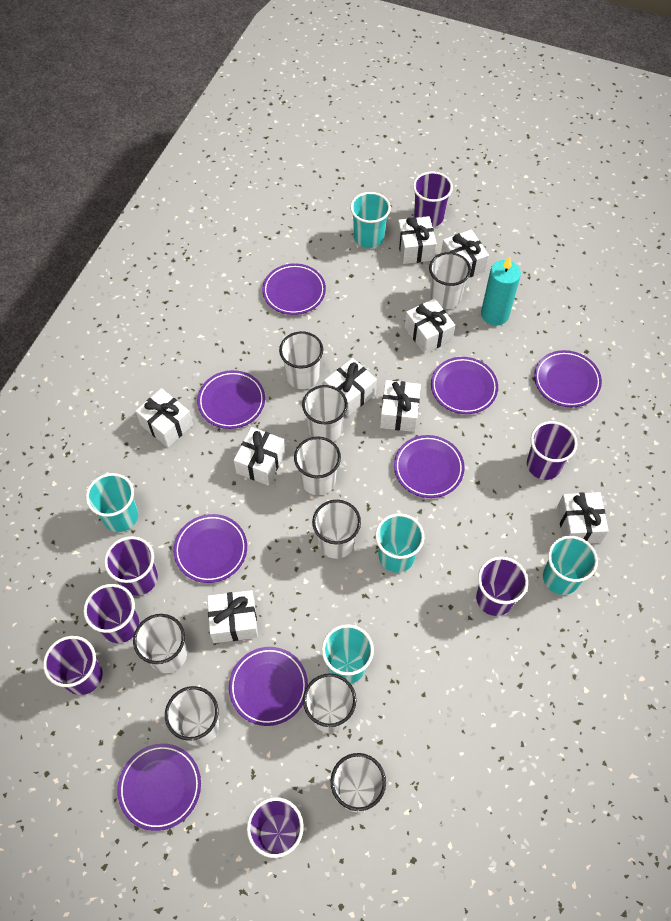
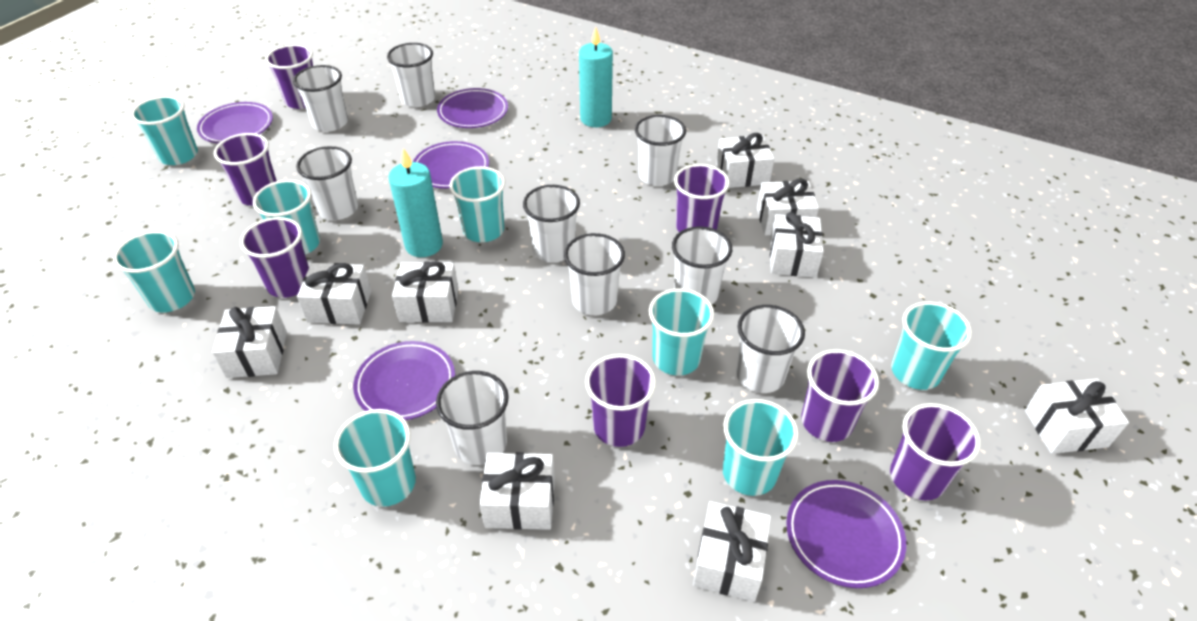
purple plate: [117,744,201,831] [173,514,247,583] [197,370,265,429] [229,647,308,726] [262,263,326,315] [394,435,464,498] [431,357,498,414] [534,350,602,407] = 8 -> [197,102,273,144] [353,341,455,420] [413,141,489,189] [437,88,508,128] [786,480,906,588] = 5
turquoise candle: [481,256,521,326] = 1 -> [388,148,443,257] [579,27,613,127] = 2
turquoise cup: [86,473,138,532] [322,624,374,684] [350,192,391,248] [375,513,424,573] [543,536,598,595] = 5 -> [113,231,195,312] [131,96,198,165] [253,180,320,255] [334,409,416,507] [449,166,505,242] [649,288,714,375] [723,399,799,496] [891,302,972,390] = 8

